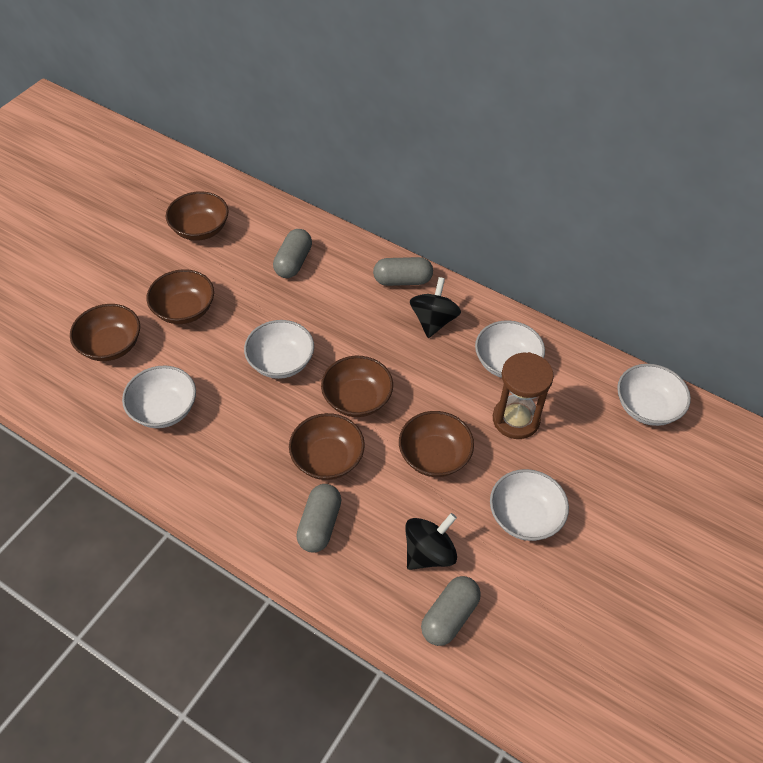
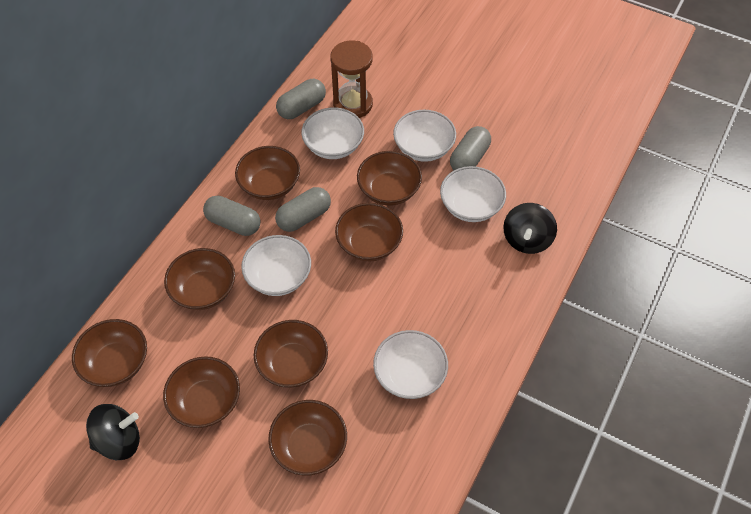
brown bowl: [70,304,140,361] [146,269,214,324] [166,191,229,241] [289,413,365,480] [321,356,393,417] [399,411,474,477] = 6 -> [72,319,147,387] [163,356,240,428] [164,248,235,310] [235,146,300,200] [254,320,328,388] [268,400,347,476] [335,203,403,261] [357,151,422,206] = 8

